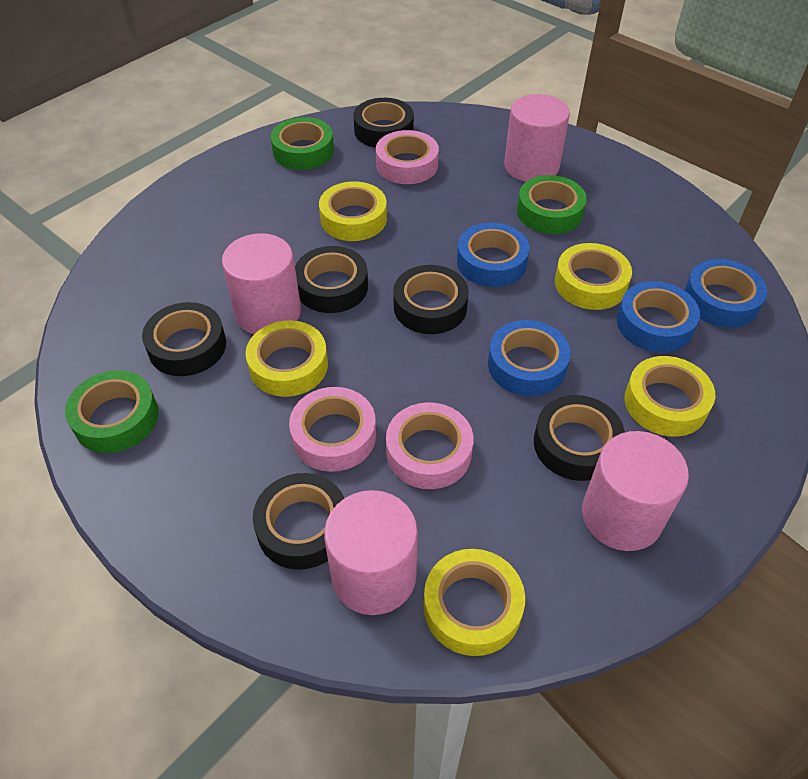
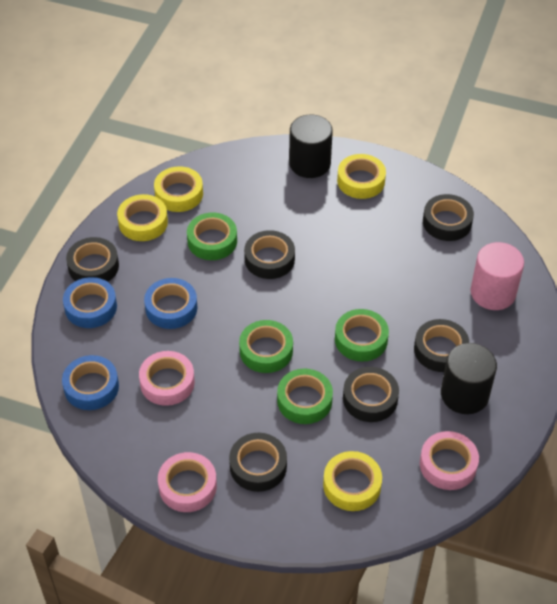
black cylinder: none = 0 -> [289,114,333,178] [441,343,497,414] = 2
blue tape: [457,223,530,287] [488,320,570,396] [617,281,700,353] [684,259,767,328] = 4 -> [62,355,119,410] [63,277,117,328] [144,278,198,329] = 3
green tape: [65,370,159,453] [271,117,334,170] [517,175,587,234] = 3 -> [187,213,237,260] [239,320,293,373] [277,369,333,424] [335,309,389,362] = 4
pink cylinder: [222,233,301,334] [324,490,418,615] [504,94,570,182] [582,431,689,551] = 4 -> [471,242,524,310] = 1
yellow tape: [246,320,328,397] [319,181,387,241] [424,549,525,656] [555,243,632,310] [624,356,716,437] = 5 -> [117,194,168,241] [154,166,203,212] [323,451,382,511] [337,154,386,199] = 4

